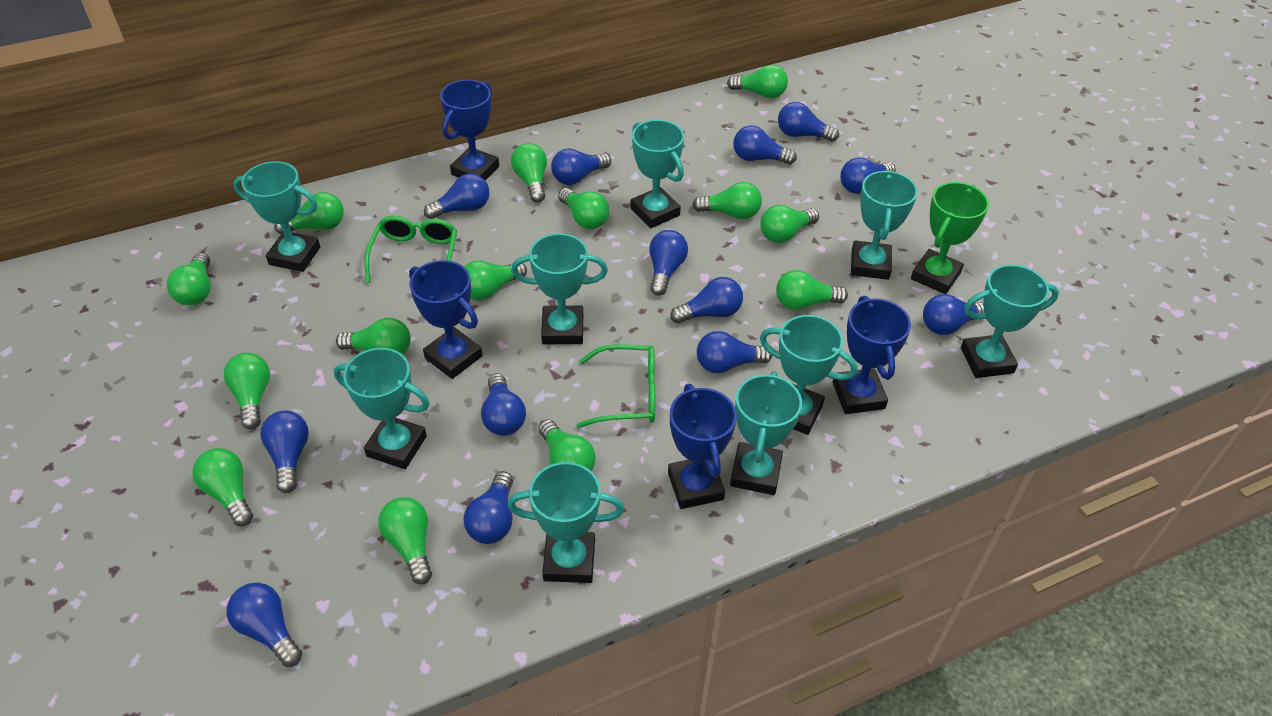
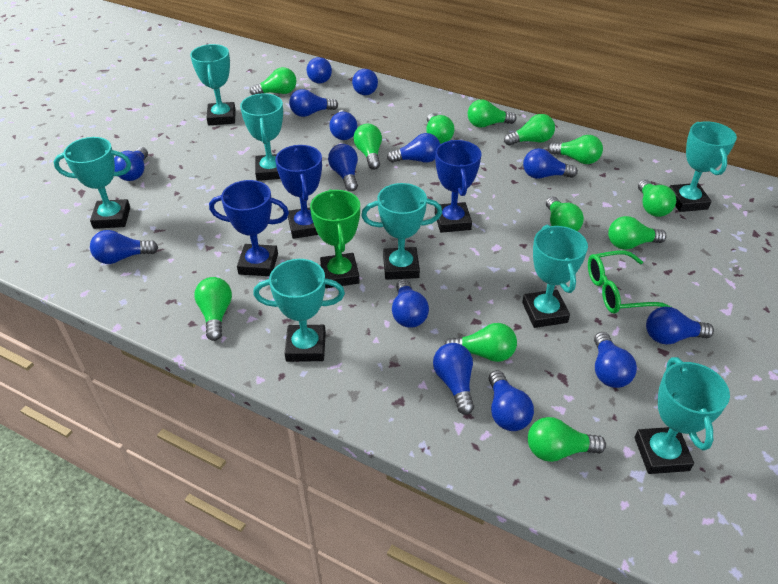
blue light bulb: [226,583,302,667] [261,411,309,493] [424,173,489,219] [464,471,513,544] [481,373,526,436] [551,149,611,185] [649,230,688,296] [670,277,743,323] [697,331,772,373] [733,126,797,165] [778,102,839,142] [840,157,896,194] [923,294,984,335] = 13 -> [90,230,158,264] [114,147,148,181] [289,89,338,117] [307,57,332,83] [328,144,358,192] [330,110,357,140] [352,68,378,95] [387,133,440,163] [392,279,429,328] [433,343,474,415] [489,370,534,431] [523,148,578,179] [594,332,637,388] [646,307,714,345] = 14
blue trophy: [409,260,483,379] [440,80,499,181] [668,384,737,509] [833,296,911,414] = 4 -> [209,180,289,276] [275,145,322,239] [435,140,482,233] = 3
green glasses: [364,216,457,283] [576,344,655,428] = 2 -> [588,251,671,314] = 1
green light bulb: [167,253,211,305] [192,448,253,526] [224,353,270,429] [274,192,344,234] [336,318,411,354] [378,497,432,584] [464,260,527,301] [511,143,547,202] [538,419,596,471] [558,188,609,229] [693,182,762,219] [727,65,788,98] [760,205,819,243] [776,270,848,310] = 14 -> [194,277,232,341] [250,67,296,95] [353,124,382,170] [426,113,455,144] [444,323,517,362] [468,99,517,128] [504,114,555,146] [528,417,606,462] [546,197,584,231] [548,135,603,164] [608,216,667,250] [638,179,676,217] = 12
turquoise trophy: [233,161,320,272] [334,348,429,469] [508,462,624,583] [511,233,608,344] [631,120,684,228] [730,371,802,495] [760,315,857,435] [851,170,918,280] [961,265,1059,378] = 9 -> [54,137,131,229] [190,44,236,125] [240,93,283,181] [253,259,345,362] [361,183,442,280] [522,225,588,328] [635,357,730,474] [669,121,737,212] = 8

